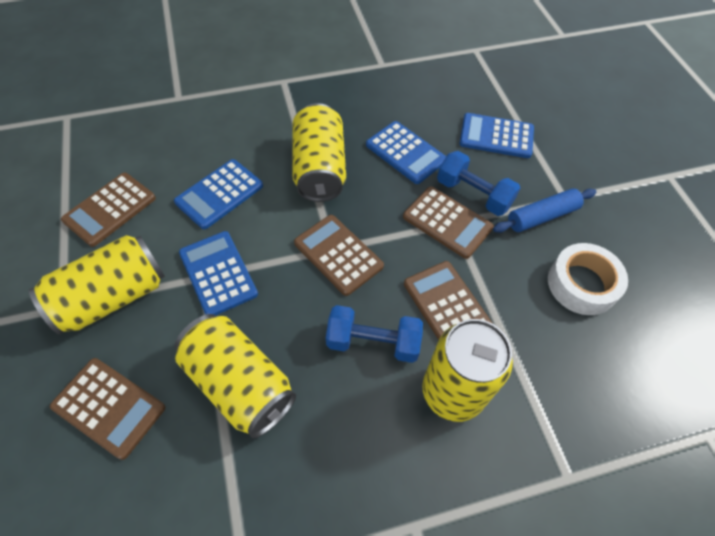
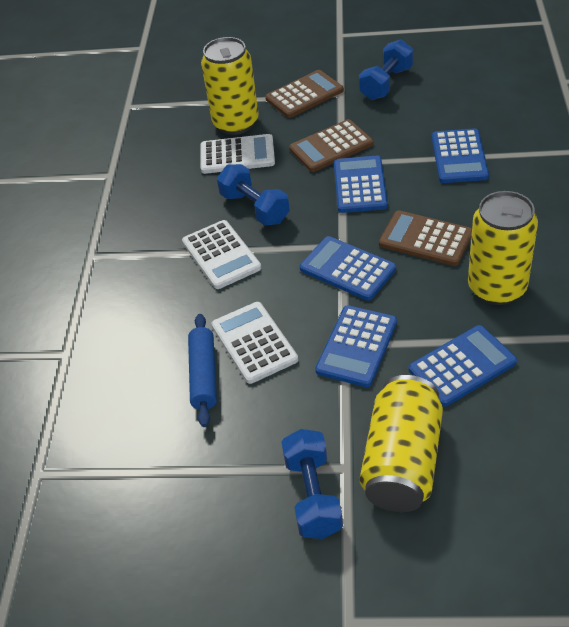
blue calculator: [174,159,263,229] [179,231,258,315] [366,121,446,184] [459,113,534,158] = 4 -> [300,236,396,301] [315,305,397,387] [334,156,388,213] [409,325,517,407] [432,128,489,183] = 5
blue dumbbell: [326,305,423,363] [437,151,520,216] = 2 -> [217,164,290,225] [281,429,343,539] [359,39,414,100] = 3
brown calculator: [50,358,165,460] [61,173,156,247] [294,215,384,296] [403,186,494,259] [404,261,492,340] = 5 -> [265,70,344,118] [289,119,373,172] [379,210,472,266] = 3
white calculator: none = 0 -> [182,220,261,289] [201,134,275,174] [211,302,298,384] = 3
white tape: [548,243,628,315] = 1 -> none = 0
yellow can: [29,235,165,335] [175,314,296,438] [292,103,346,202] [422,319,513,422] = 4 -> [201,37,259,135] [360,375,443,512] [468,191,538,305] = 3

